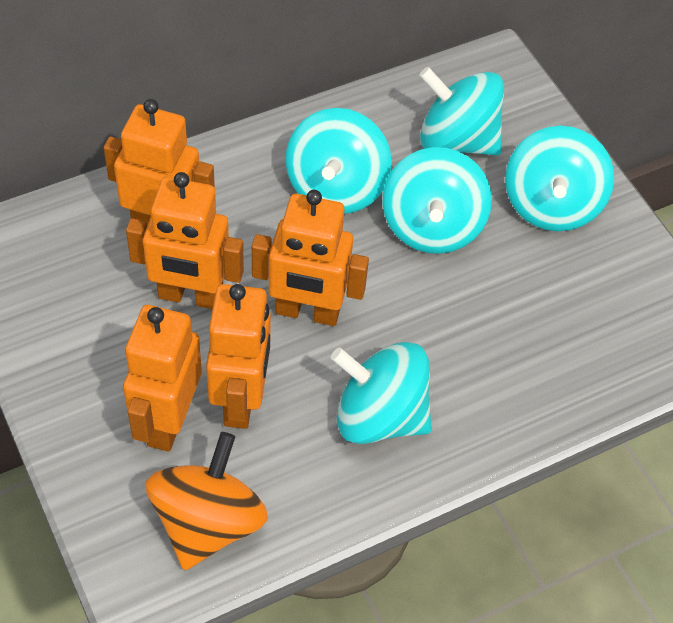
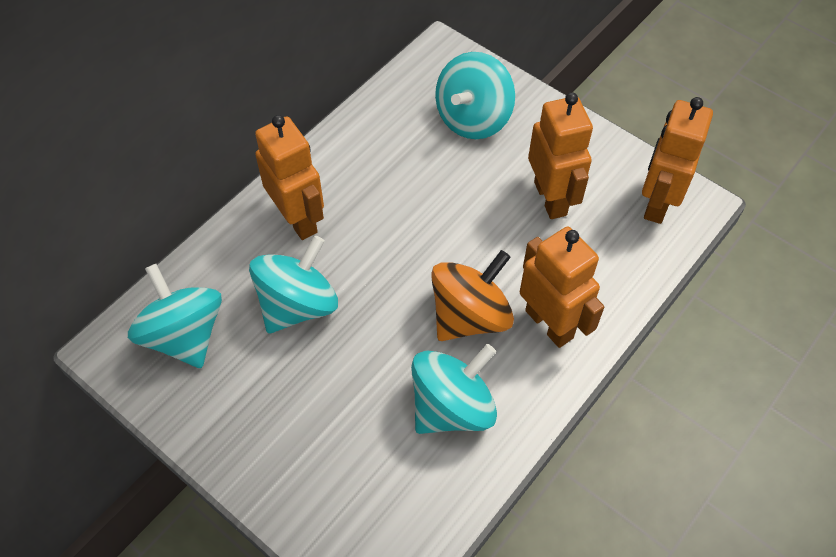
orange robot: [104,99,215,226] [123,305,202,452] [126,172,244,309] [206,284,271,429] [252,190,369,326] = 5 -> [255,115,324,240] [520,227,604,348] [528,92,593,219] [642,97,713,224] = 4
turquoise spinning top: [285,108,392,214] [331,342,432,444] [383,147,492,254] [419,67,504,155] [505,126,614,231] = 5 -> [128,264,222,368] [249,235,338,333] [411,344,497,434] [435,52,515,139] = 4

